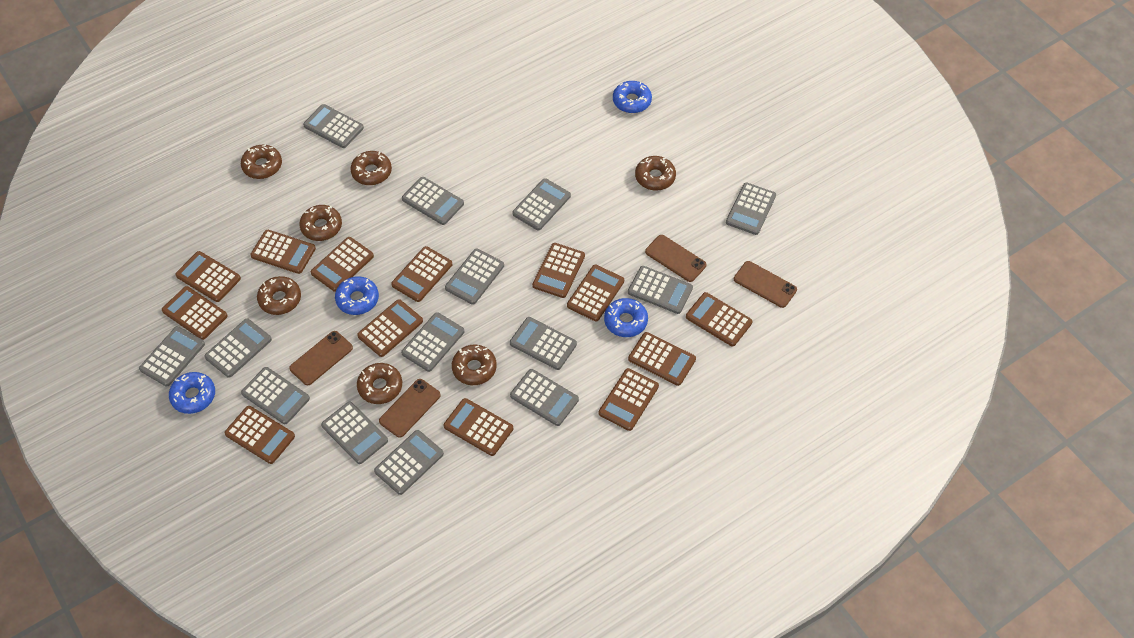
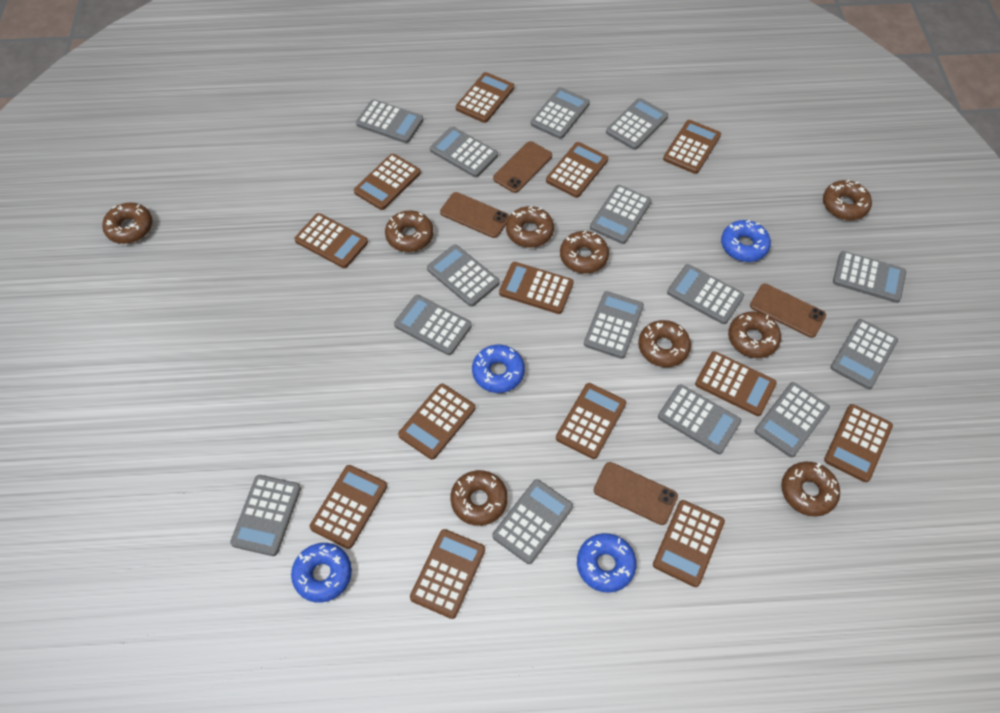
brown donut: [241,144,282,179] [257,276,301,315] [299,205,342,241] [350,151,392,185] [357,363,402,404] [452,345,497,385] [635,156,676,191] = 7 -> [102,203,153,244] [385,210,433,252] [450,470,508,526] [506,206,554,247] [560,231,609,273] [638,320,691,367] [728,312,781,358] [781,462,840,517] [823,180,872,220] = 9
grey calculator: [139,326,205,387] [204,319,272,378] [241,367,310,424] [303,104,364,148] [321,401,388,464] [374,430,444,495] [401,312,465,372] [402,177,464,225] [445,249,504,305] [510,317,577,370] [510,369,579,426] [512,178,571,231] [628,266,693,314] [726,182,776,235] = 14 -> [230,475,301,556] [356,99,423,143] [394,295,472,355] [427,245,500,307] [430,127,498,177] [492,479,573,564] [531,87,590,139] [584,291,644,359] [590,185,652,244] [606,98,668,150] [658,384,741,454] [667,264,744,324] [755,382,830,457] [830,319,898,389] [833,251,906,303] = 15

